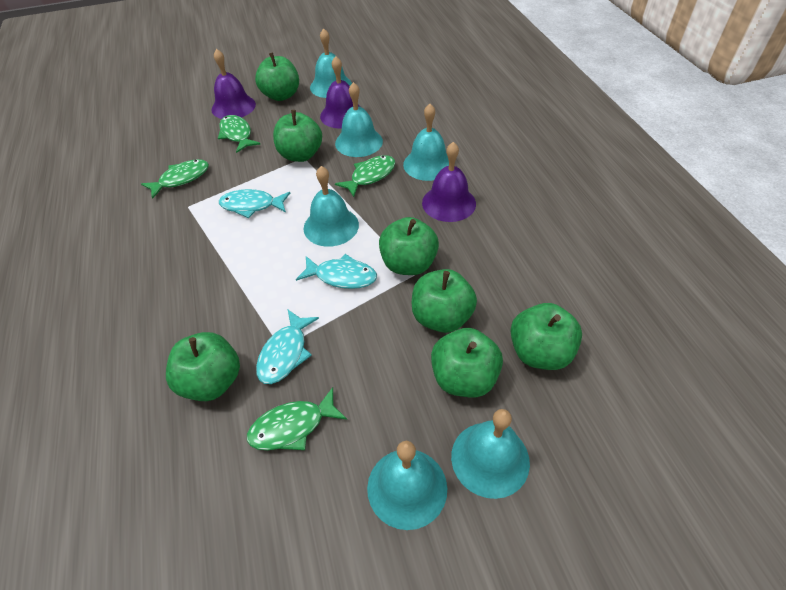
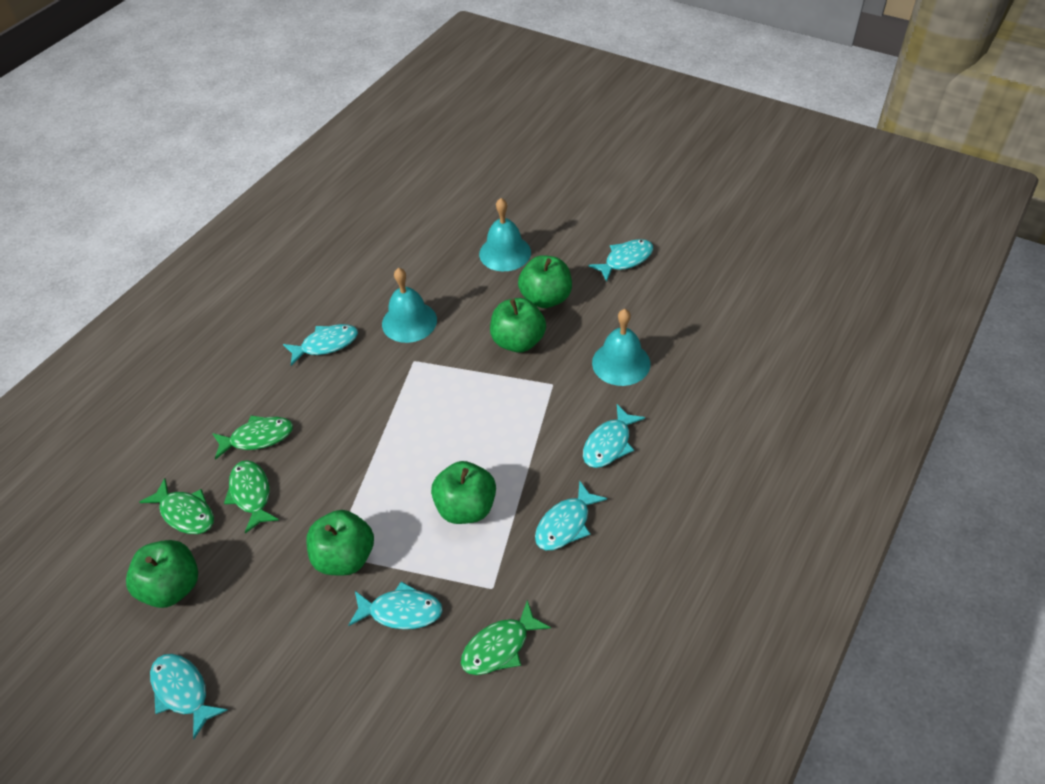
green apple: [166,332,240,401] [255,52,299,101] [273,110,322,162] [379,217,439,275] [412,269,477,333] [431,328,503,397] [510,303,582,370] = 7 -> [126,540,198,608] [306,510,374,576] [431,461,496,524] [490,298,546,353] [518,255,572,308] = 5
purple bell: [211,49,256,119] [320,56,361,129] [422,142,476,222] = 3 -> none = 0
turquoise bell: [303,166,359,247] [310,28,352,98] [335,82,383,157] [367,441,447,530] [403,104,449,181] [451,409,530,499] = 6 -> [382,268,437,343] [479,198,531,271] [592,309,650,386] = 3
turquoise fish: [219,189,290,218] [256,310,319,384] [296,254,377,289] = 3 -> [150,654,227,739] [283,324,358,366] [348,581,443,629] [535,480,607,550] [583,404,645,468] [588,239,653,282] = 6

